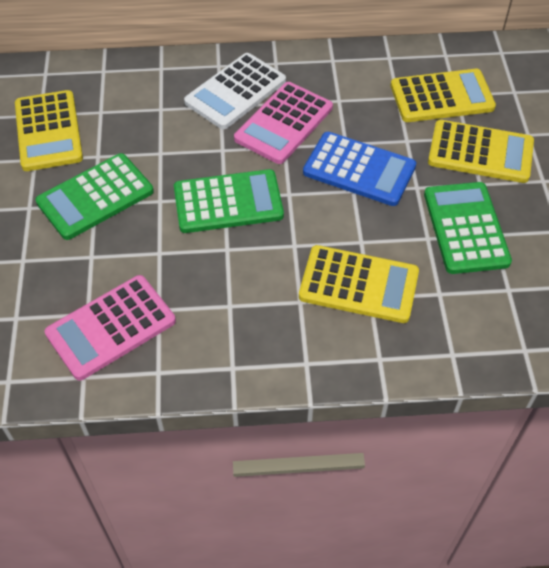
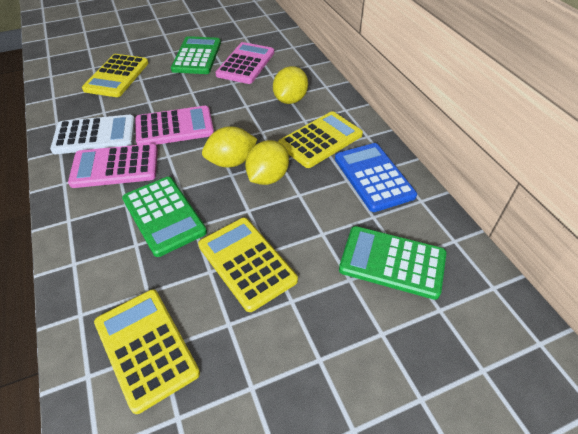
pink calculator: [45,275,176,381] [234,82,333,164] = 2 -> [68,144,158,188] [135,106,214,145] [215,42,274,84] = 3
yellow lemon: none = 0 -> [202,126,258,167] [245,140,289,185] [273,66,308,104] = 3

